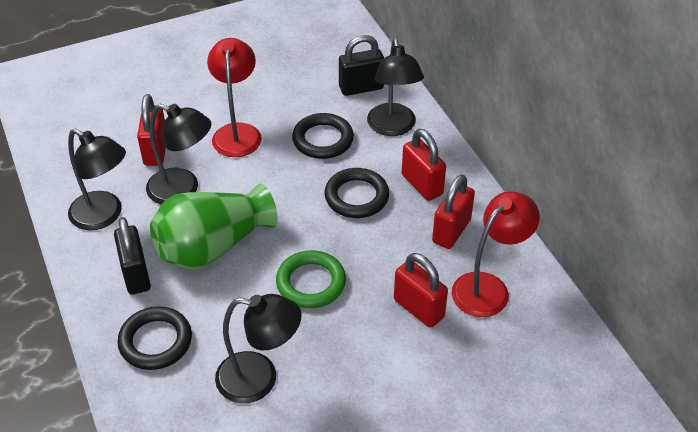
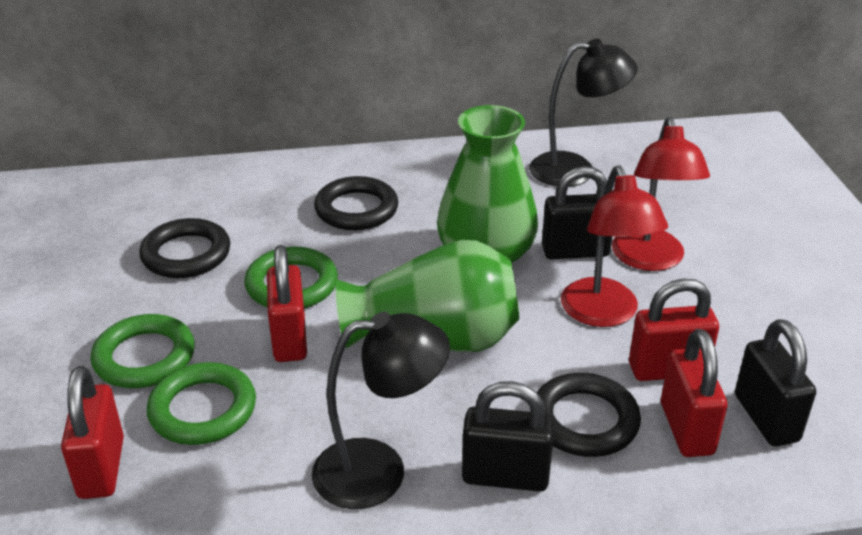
black lamp: [68,128,126,230] [146,104,212,205] [215,294,302,403] [367,38,424,136] = 4 -> [312,312,450,509] [529,39,638,187] = 2
black padlock: [114,217,151,295] [339,35,384,96] = 2 -> [462,381,554,492] [542,166,612,259] [735,319,816,446] = 3
green ring: [276,250,346,308] = 1 -> [91,314,195,388] [147,362,256,445] [244,247,338,308] = 3
green vase: [150,184,278,270] = 1 -> [336,240,519,352] [437,105,538,263] = 2

